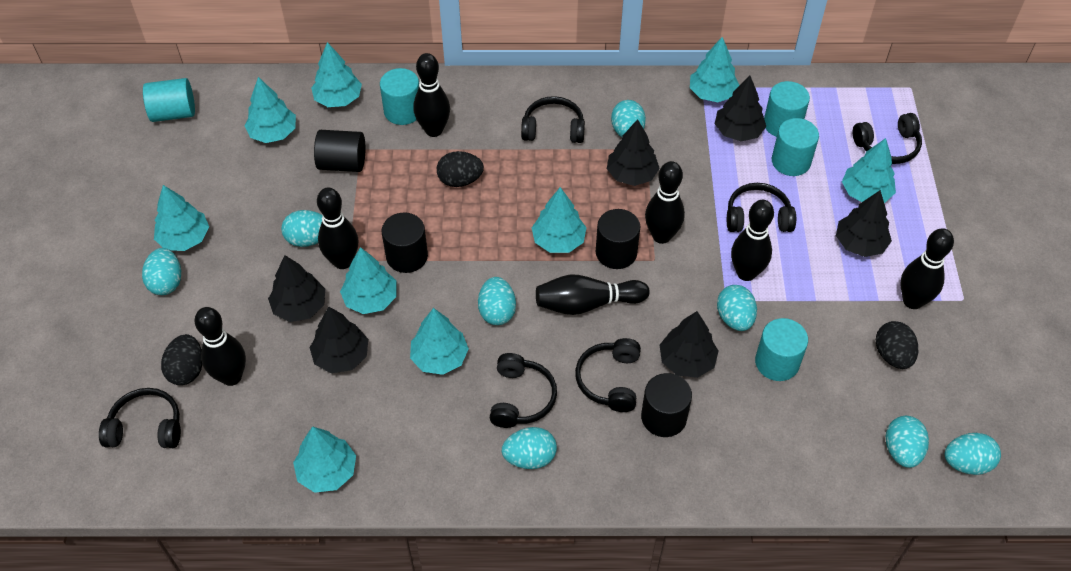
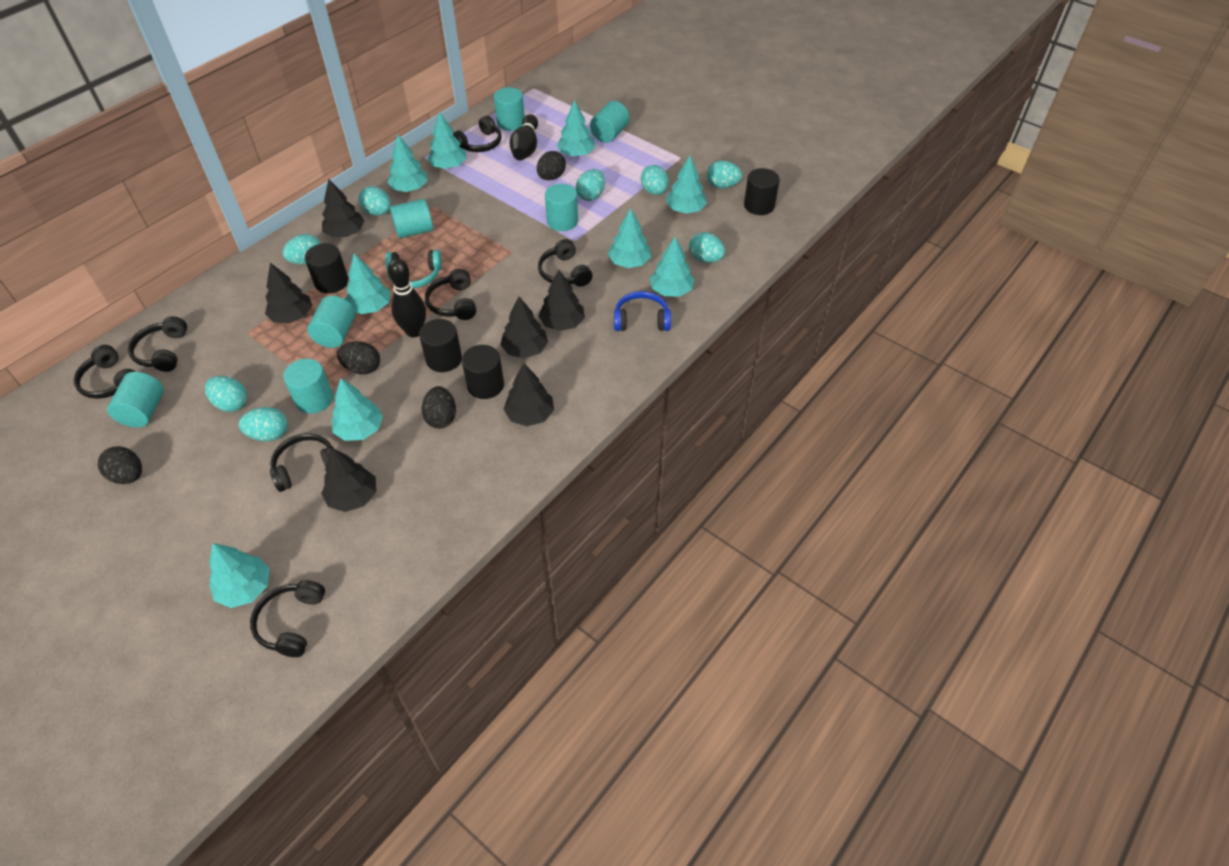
black bowling pin: [195,307,246,386] [317,187,359,269] [413,53,450,137] [536,274,650,315] [645,161,685,244] [731,200,774,281] [900,228,954,309] = 7 -> [388,258,426,337] [510,114,538,160] = 2
black egg: [161,334,202,385] [437,151,484,187] [876,321,918,369] = 3 -> [98,446,142,484] [337,341,380,375] [422,386,456,428] [537,151,566,180] = 4
black headphones: [99,388,181,448] [490,353,557,428] [521,96,585,143] [575,338,641,412] [727,183,796,232] [853,113,922,164] = 6 -> [74,345,135,399] [128,316,187,372] [250,580,325,657] [270,433,334,492] [425,269,476,320] [453,116,502,152] [538,239,593,287] = 7
blue headphones: none = 0 -> [614,291,671,331] = 1
turquoise cylinder: [143,78,195,122] [380,68,419,125] [755,318,808,381] [764,81,810,137] [772,118,819,176] = 5 -> [107,372,164,428] [283,359,333,414] [307,296,355,348] [390,199,433,238] [494,87,525,131] [545,184,578,231] [590,101,630,143] = 7
turquoise headphones: none = 0 -> [385,250,442,288] = 1

